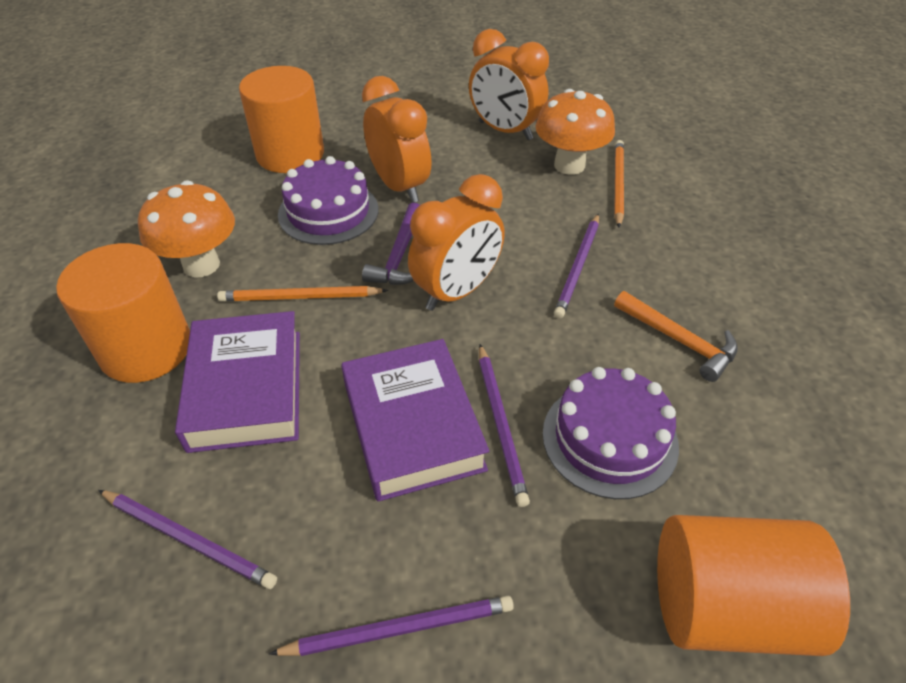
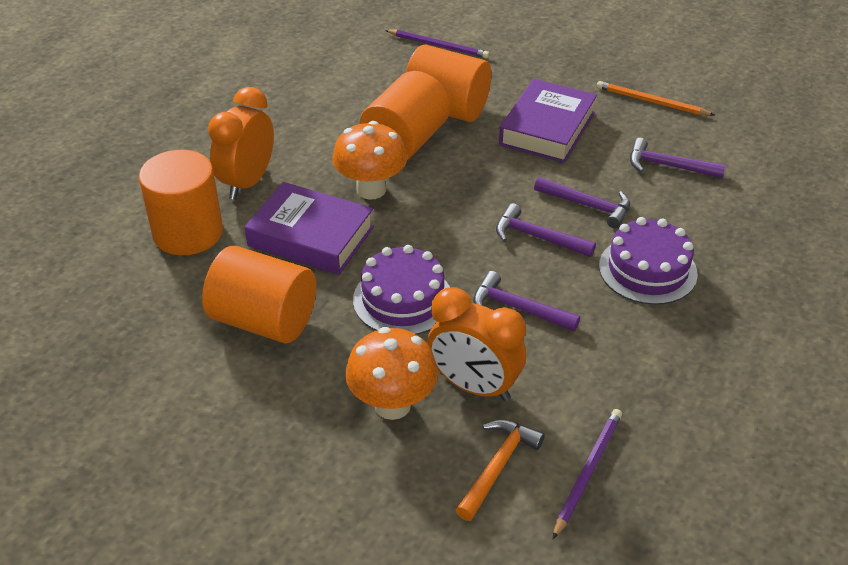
orange clock: [362,76,432,203] [408,174,505,311] [469,29,549,140] = 3 -> [208,87,274,200] [427,287,526,401] = 2
orange cylinder: [56,243,190,383] [239,66,324,173] [657,515,850,656] = 3 -> [139,150,223,255] [202,246,316,343] [360,71,450,160] [405,45,491,122] = 4
orange pencil: [217,286,388,301] [614,140,624,228] = 2 -> [597,81,714,115] = 1
purple hammer: [362,203,420,285] = 1 -> [473,271,580,331] [496,203,596,257] [534,177,630,228] [630,138,726,178] = 4
purple pencil: [98,490,277,589] [269,596,514,656] [479,344,530,507] [554,213,599,319] = 4 -> [385,30,490,59] [553,409,622,539] = 2

